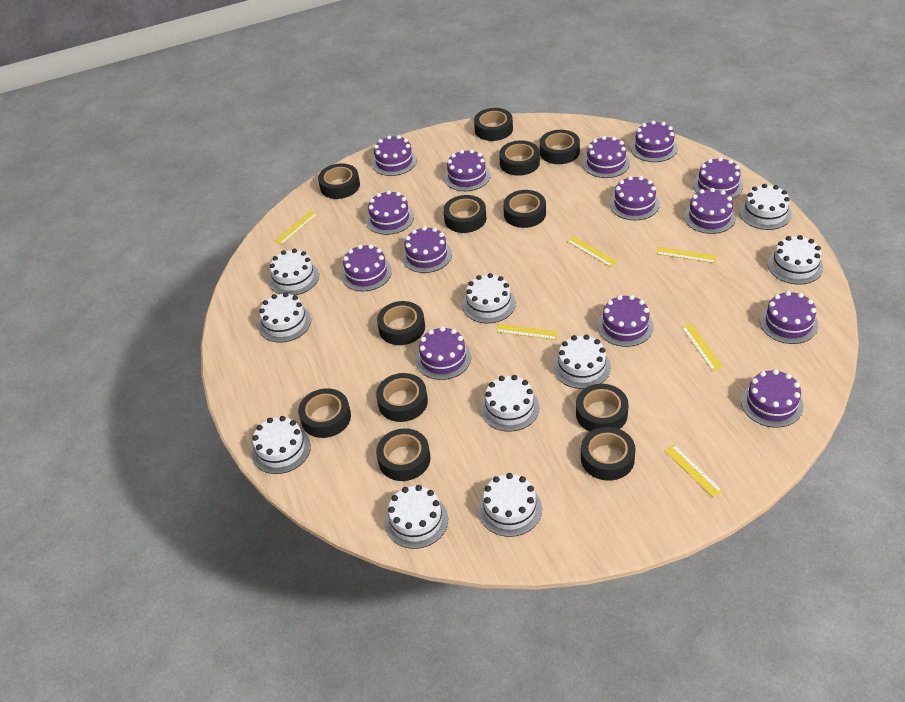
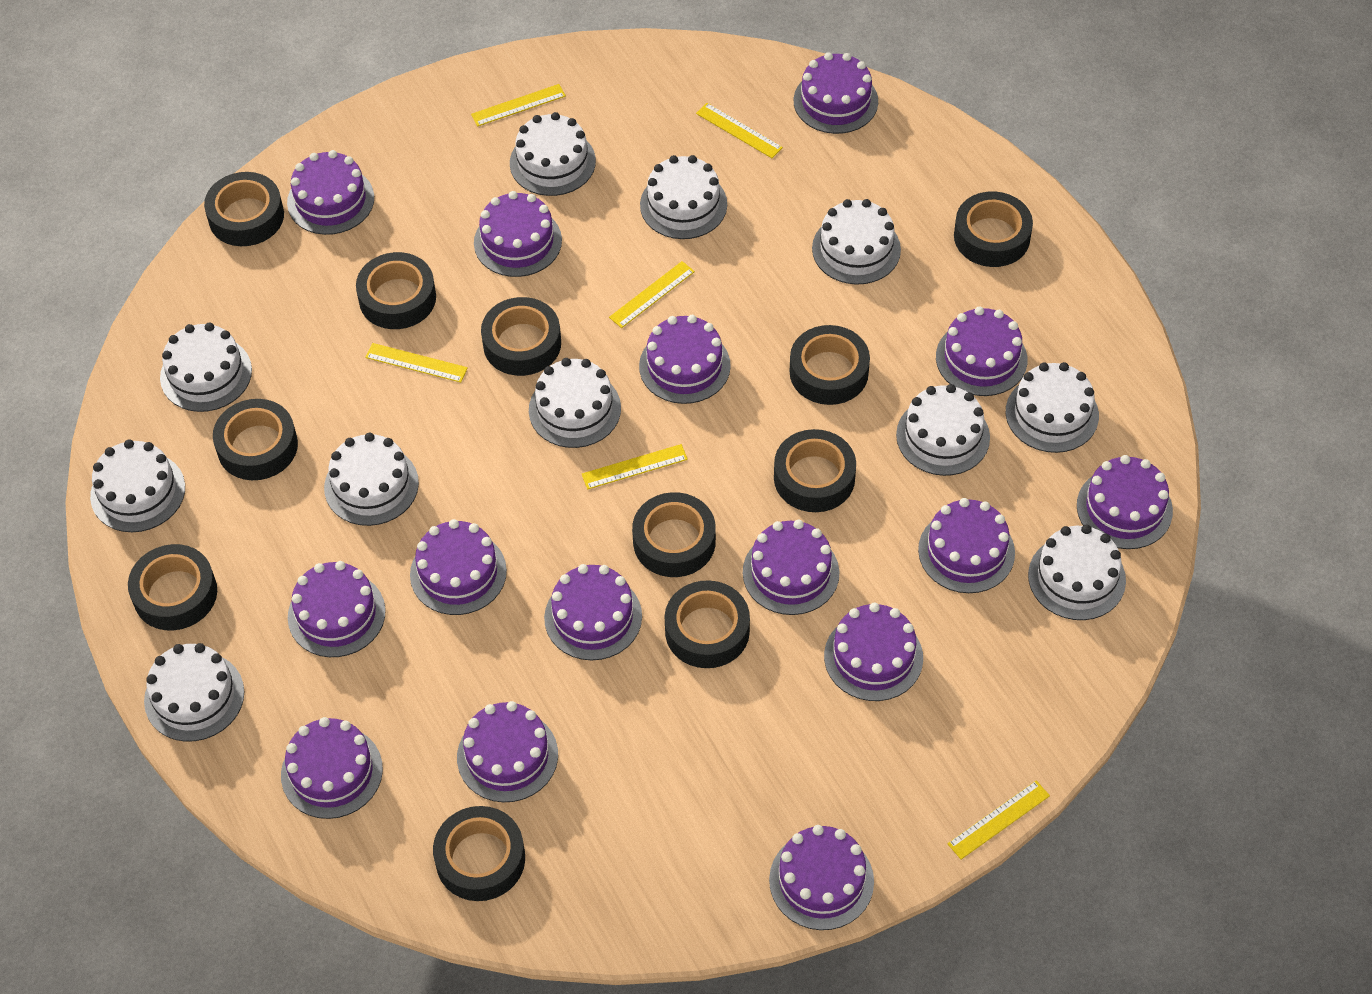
black tape: [298,388,351,438] [318,163,360,199] [376,373,428,422] [376,428,431,481] [377,301,425,345] [443,195,486,233] [474,108,513,141] [499,140,540,176] [503,190,546,228] [540,130,580,164] [576,384,628,432] [581,427,636,481] = 12 -> [128,544,217,630] [204,172,284,246] [213,399,298,480] [356,252,436,329] [433,806,525,901] [481,297,561,376] [632,492,716,577] [664,580,750,668] [774,429,856,512] [790,325,870,405] [954,191,1033,267] = 11
purple cake: [341,244,392,291] [366,190,414,235] [372,135,417,176] [402,226,452,273] [416,326,471,380] [444,149,491,191] [583,136,630,178] [598,295,654,347] [610,176,660,220] [631,121,678,162] [684,188,736,234] [693,157,743,199] [741,369,804,428] [760,291,818,344] = 14 -> [281,717,383,819] [287,150,374,235] [288,561,386,657] [410,519,507,615] [457,701,558,802] [474,191,562,277] [544,564,642,660] [639,315,731,404] [743,520,839,615] [769,825,874,930] [794,52,878,134] [824,602,923,701] [918,498,1015,593] [936,307,1028,396] [1077,455,1173,549] = 15
white cake: [252,416,311,474] [258,292,311,343] [269,248,319,296] [385,485,448,549] [462,273,516,323] [478,473,542,537] [481,375,540,432] [553,334,611,389] [739,184,792,230] [768,235,823,285] = 10 -> [90,439,185,532] [144,643,244,742] [160,323,252,412] [324,432,419,526] [510,112,596,196] [529,358,621,448] [640,155,727,239] [812,199,901,285] [896,384,990,476] [1006,362,1099,453] [1028,525,1126,620] = 11

